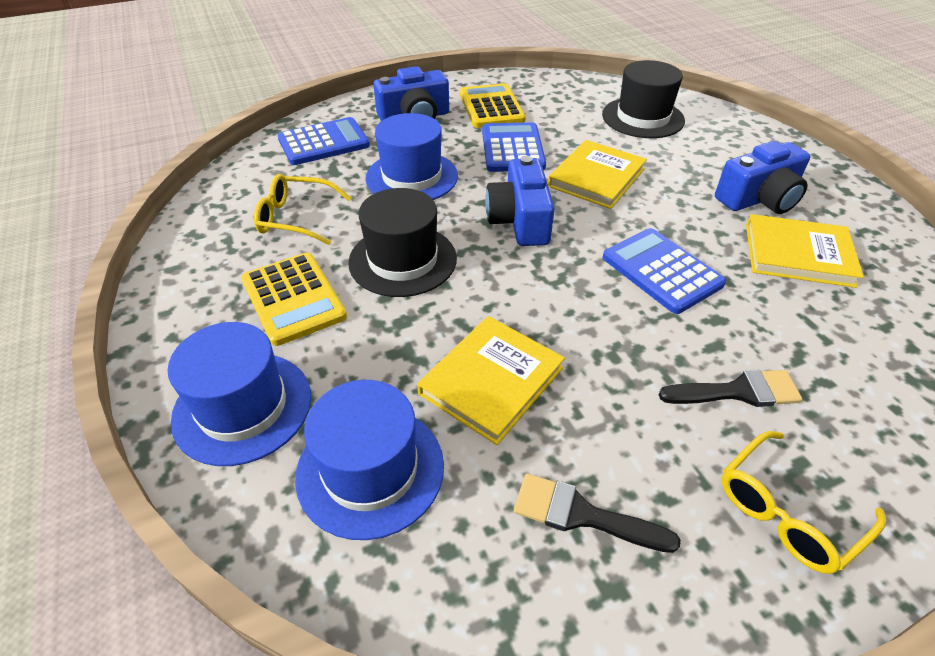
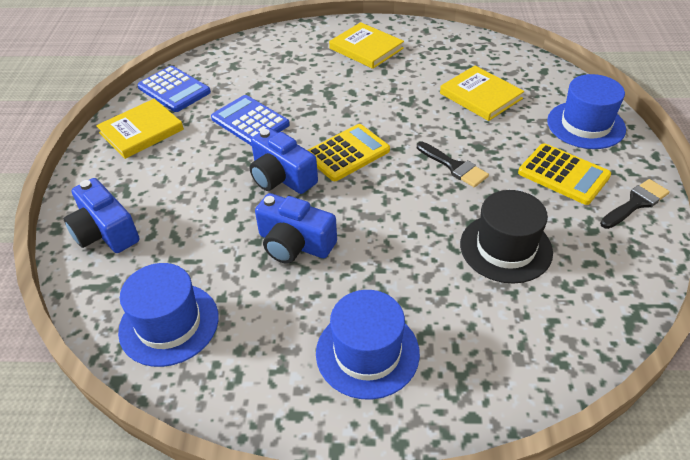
black hat: [348,188,457,297] [602,60,685,138] = 2 -> [460,190,553,284] = 1
blue calculator: [278,117,370,165] [482,122,546,172] [603,228,726,314] = 3 -> [137,66,211,112] [211,95,289,146] = 2
yellow glasses: [254,174,351,245] [721,431,886,574] = 2 -> none = 0

